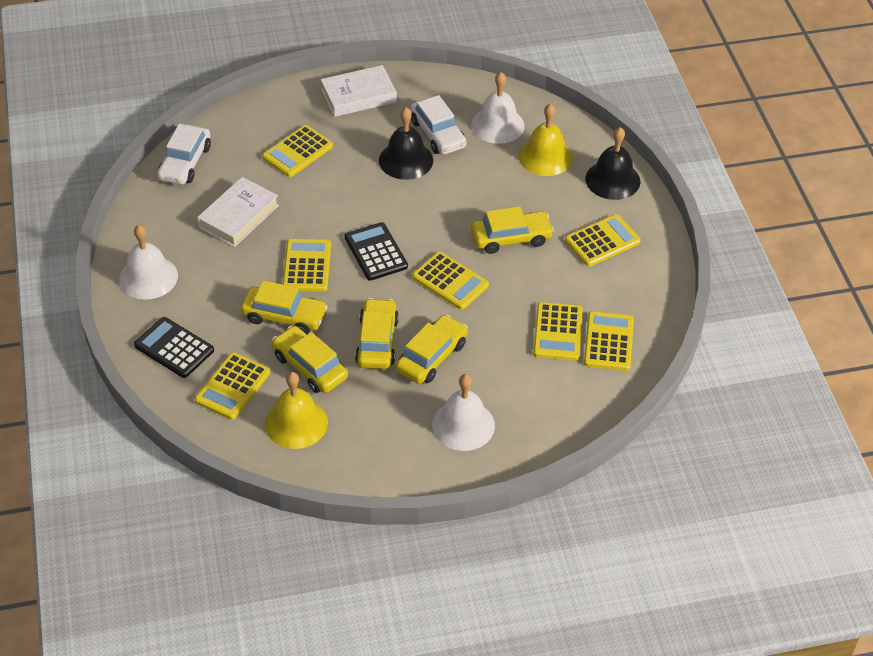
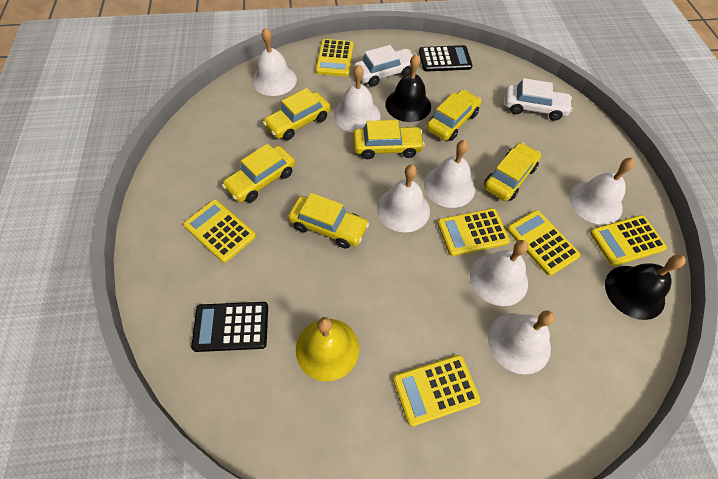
white bell: [119,225,178,300] [432,374,495,451] [471,72,525,144] = 3 -> [252,27,297,96] [334,64,380,133] [377,165,430,232] [424,140,475,208] [470,240,528,306] [488,310,555,375] [569,158,635,225] = 7
white book: [197,177,279,247] [321,65,397,117] = 2 -> none = 0
yellow bell: [265,372,328,449] [518,104,573,176] = 2 -> [296,317,359,381] = 1
yellow calculator: [195,352,270,420] [262,125,333,177] [283,239,331,292] [412,252,489,310] [533,302,583,361] [565,214,641,267] [584,311,634,371] = 7 -> [183,200,256,263] [316,39,354,77] [393,355,481,427] [437,208,510,256] [507,210,580,276] [590,215,667,266] = 6
yellow car: [241,280,328,334] [272,326,348,393] [355,298,399,369] [396,314,468,384] [471,206,554,254] = 5 -> [222,144,295,203] [263,88,330,140] [288,193,369,249] [353,120,425,159] [426,90,481,141] [484,142,541,201] = 6

